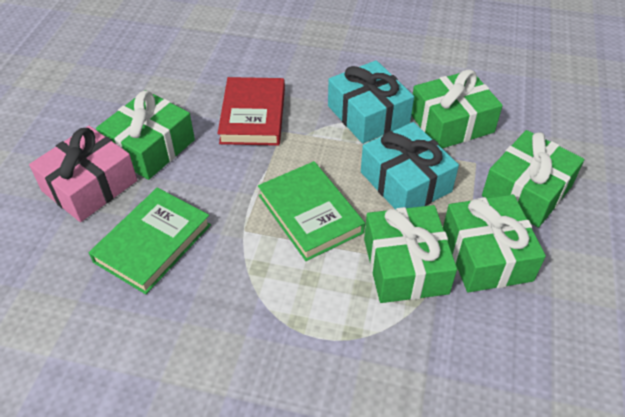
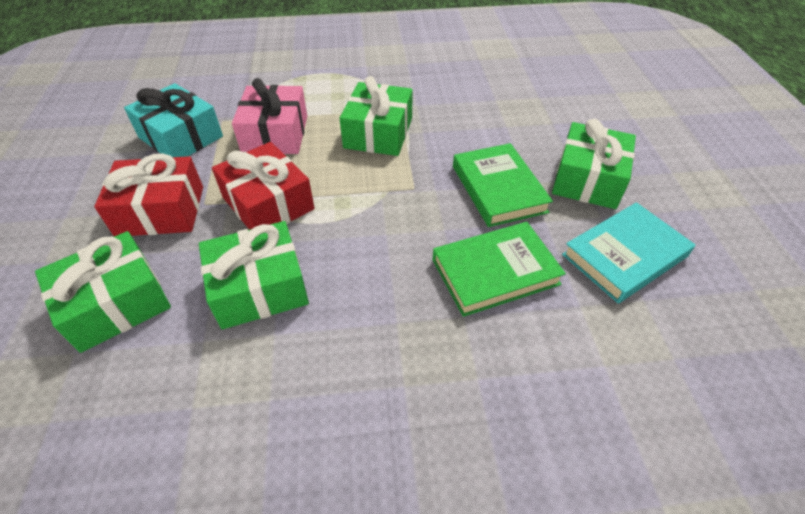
green gift: [96,90,195,180] [364,205,457,303] [411,69,503,149] [443,194,546,292] [482,130,584,228] = 5 -> [35,231,171,353] [199,221,309,329] [340,76,413,156] [552,119,636,209] = 4
red book: [217,77,285,146] = 1 -> none = 0
red gift: none = 0 -> [94,153,203,236] [212,142,315,230] = 2
turquoise book: none = 0 -> [562,202,695,303] = 1
turquoise gift: [328,60,414,144] [361,122,459,209] = 2 -> [124,83,223,157] = 1

